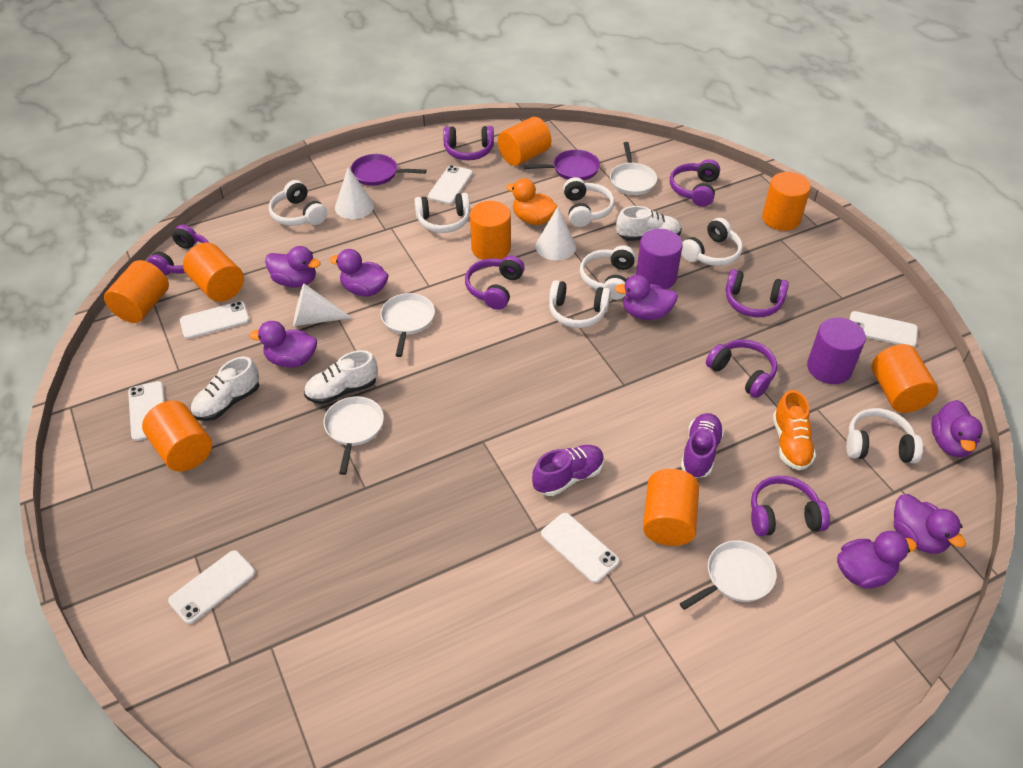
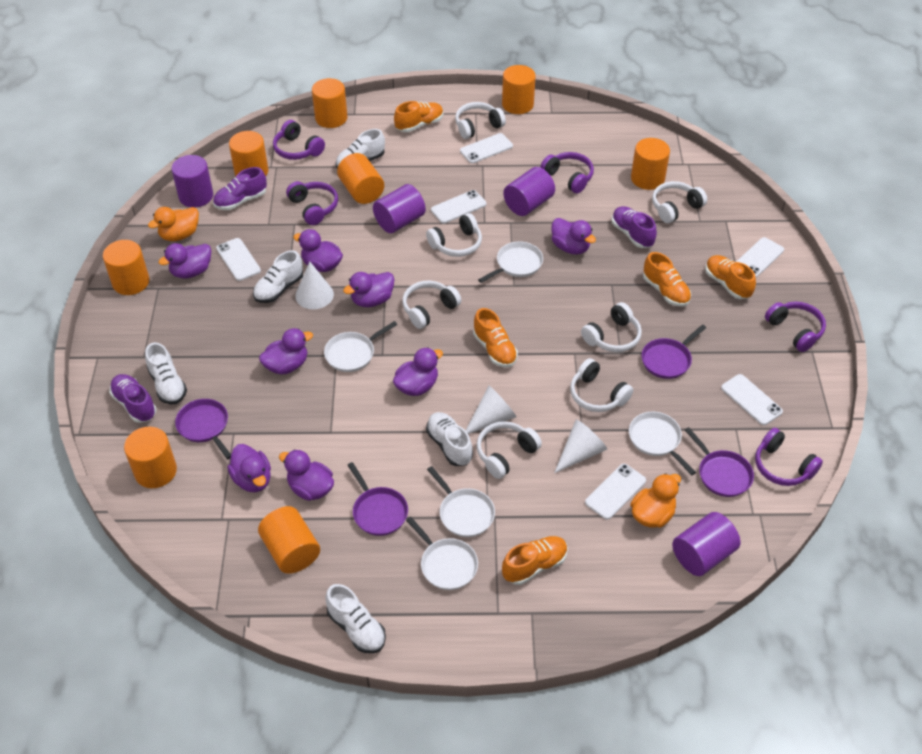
orange duck: [506,178,558,225] = 1 -> [148,207,199,241] [630,473,681,528] = 2
orange shoe: [773,390,816,470] = 1 -> [394,101,444,132] [473,308,518,367] [502,536,568,585] [643,252,691,307] [705,255,756,299] = 5
purple cylinder: [636,229,683,289] [807,317,866,384] = 2 -> [171,155,213,207] [373,184,426,233] [503,167,555,216] [672,512,741,576] = 4
purple duck: [249,321,317,368] [265,246,321,287] [330,249,389,297] [615,275,678,320] [837,531,917,589] [894,494,966,554] [931,400,983,457] = 7 -> [158,243,211,278] [227,444,271,492] [259,328,313,374] [279,449,334,501] [293,229,343,272] [343,272,394,307] [393,347,443,396] [551,218,596,255] = 8
purple headphones: [147,224,209,276] [443,126,494,160] [465,256,525,310] [670,159,720,207] [706,339,777,398] [725,269,789,317] [751,476,830,536] = 7 -> [273,120,325,160] [286,181,338,225] [540,152,594,194] [755,428,823,486] [765,302,826,352] = 5
purple pan: [351,154,427,186] [524,150,600,181] = 2 -> [175,399,231,459] [348,462,408,536] [641,324,706,379] [685,427,754,497] = 4
purple shoe: [532,445,604,496] [681,413,724,478] = 2 -> [109,374,157,423] [213,167,267,210] [612,206,657,248] = 3
white pan: [323,396,384,475] [380,293,435,357] [610,142,657,195] [680,540,777,610] = 4 -> [324,321,397,372] [406,517,478,590] [427,466,495,537] [478,241,543,283] [629,412,696,475] = 5
white shoe: [191,357,259,421] [304,350,378,404] [616,206,682,241] = 3 -> [145,342,187,404] [253,250,303,303] [325,584,386,653] [336,129,385,169] [426,412,473,466] = 5

